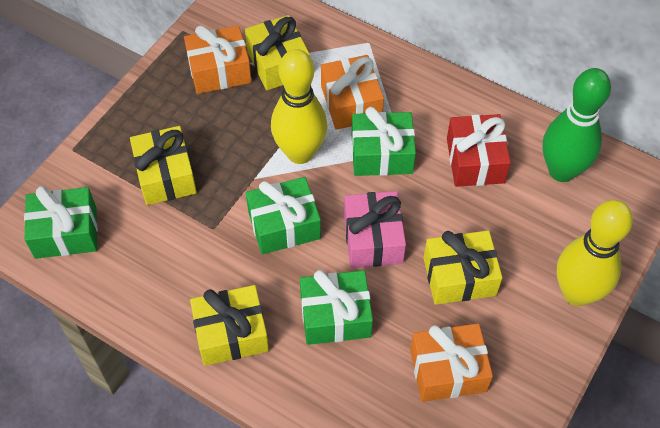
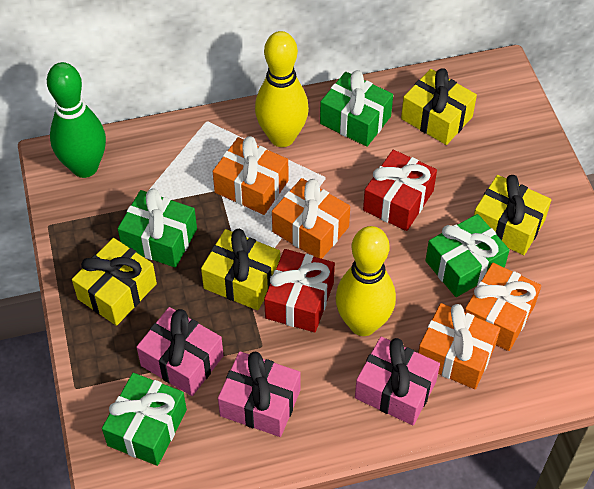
orange gift: [184,25,252,94] [321,55,384,130] [410,323,493,402] = 3 -> [213,136,289,215] [272,178,350,259] [418,303,500,389] [464,263,541,351] = 4
pink gift: [344,191,406,268] = 1 -> [137,307,224,396] [218,351,301,437] [355,337,440,425] = 3
red gift: [447,114,511,187] = 1 -> [264,249,335,332] [363,150,437,231] = 2

